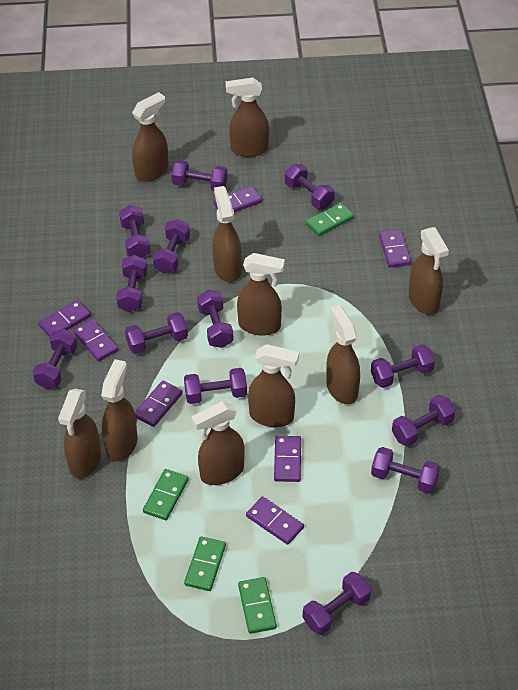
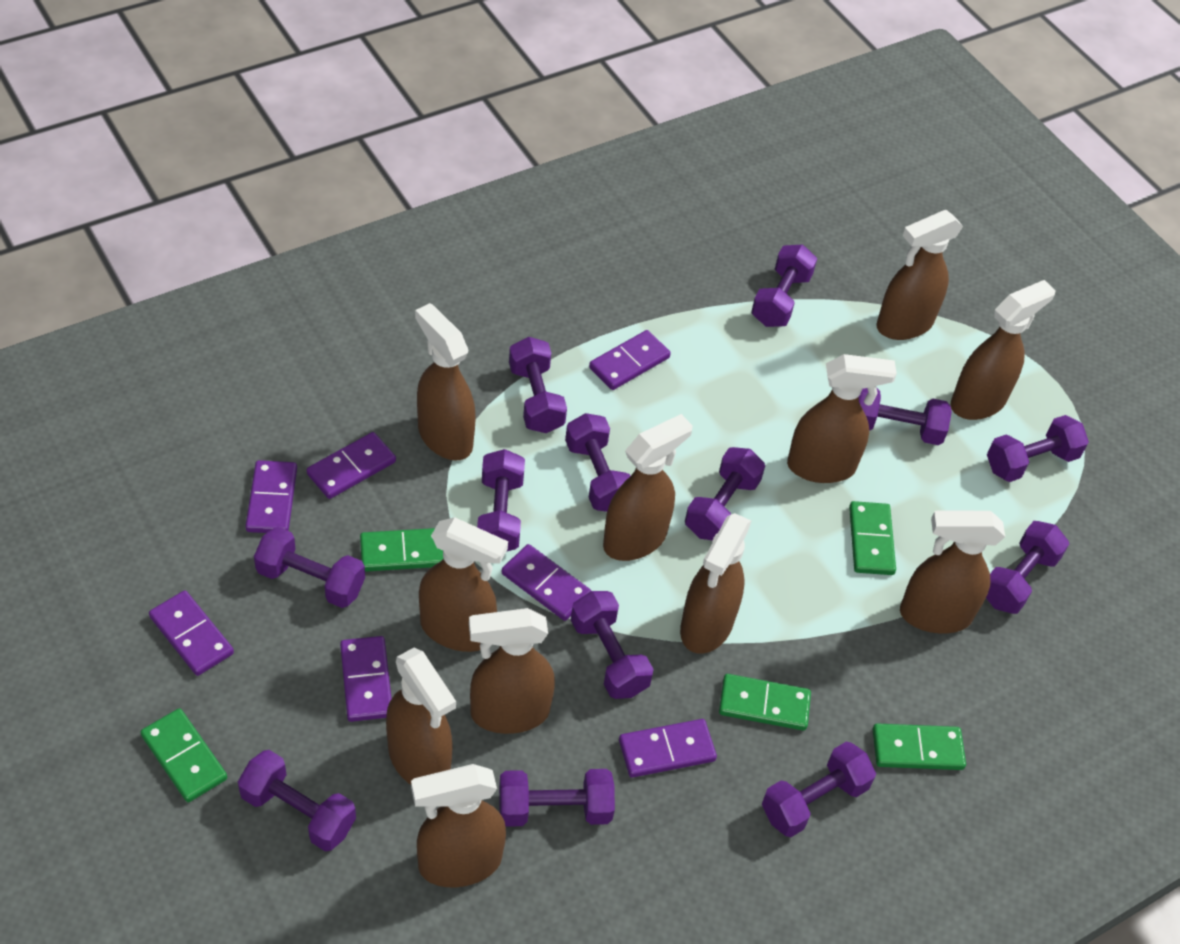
brown spray bottle: [58,389,101,479] [101,359,138,461] [132,92,168,182] [192,401,245,485] [212,186,242,282] [226,78,269,157] [237,253,285,336] [248,344,299,427] [326,305,360,404] [409,227,449,315] = 10 -> [386,648,456,785] [411,764,506,887] [415,303,476,461] [419,517,508,652] [469,608,555,734] [603,414,693,561] [680,513,751,654] [787,354,897,483] [876,210,963,340] [900,511,1005,633] [951,280,1056,420] = 11
green domino: [143,469,188,520] [184,537,226,591] [238,577,277,634] [306,203,354,236] = 4 -> [140,708,227,802] [360,528,443,572] [719,674,811,731] [849,501,896,575] [872,723,966,770] = 5

